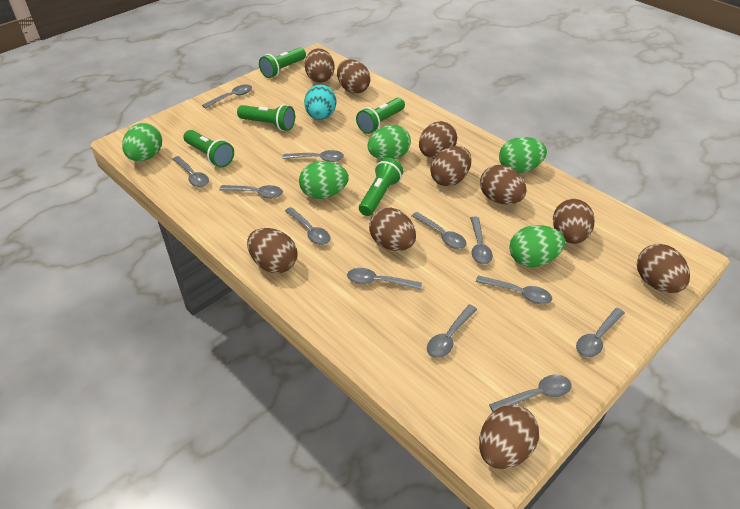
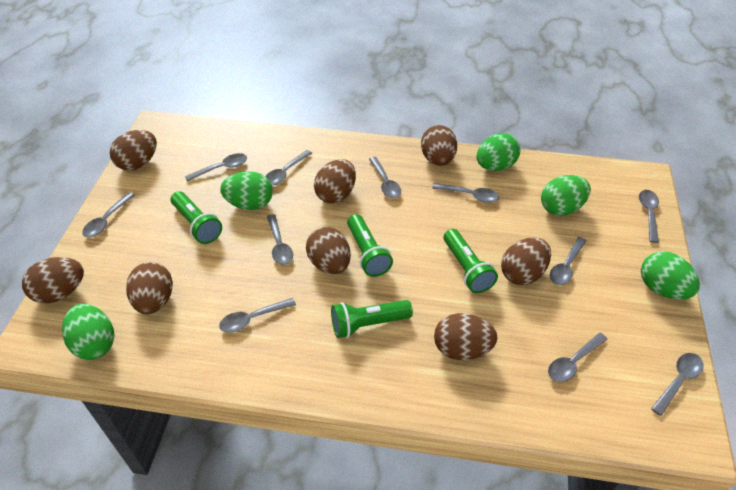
brown egg: [247,228,297,273] [305,48,335,83] [337,59,371,94] [369,208,416,251] [419,121,457,158] [430,146,472,186] [479,405,539,469] [480,165,527,204] [553,199,595,244] [637,244,690,293] = 10 -> [22,257,84,304] [110,130,157,171] [126,262,173,314] [306,227,351,274] [314,159,356,203] [421,125,457,166] [434,313,498,360] [501,238,551,285] = 8
green flashlight: [184,130,234,167] [237,104,295,131] [259,48,306,78] [356,98,405,134] [359,157,403,216] = 5 -> [170,191,222,244] [331,300,413,338] [347,214,393,277] [444,229,498,293] = 4
grey spoon: [172,156,209,187] [202,85,252,109] [219,185,283,198] [283,150,344,162] [285,207,330,245] [347,268,422,290] [412,212,467,249] [427,304,477,358] [470,217,493,265] [476,275,552,304] [489,375,572,412] [576,308,625,357] = 12 -> [82,192,135,238] [185,153,247,182] [219,298,296,333] [265,150,312,186] [267,214,293,265] [369,157,401,198] [432,183,499,203] [548,333,608,382] [550,237,586,285] [639,190,659,243] [651,353,704,416] = 11
turquoise egg: [304,85,336,120] = 1 -> none = 0

